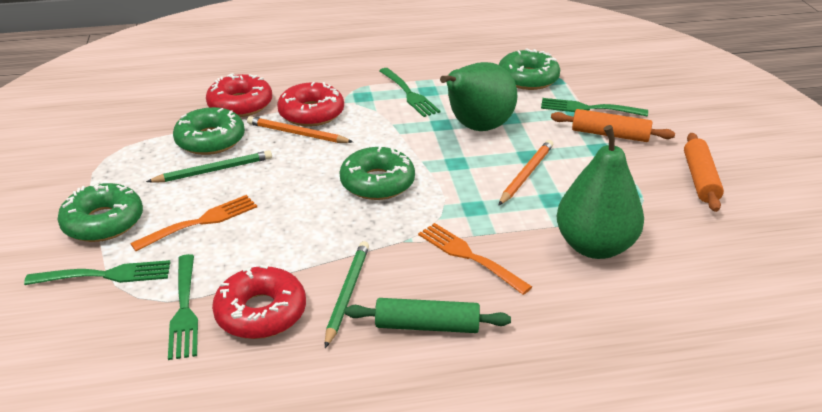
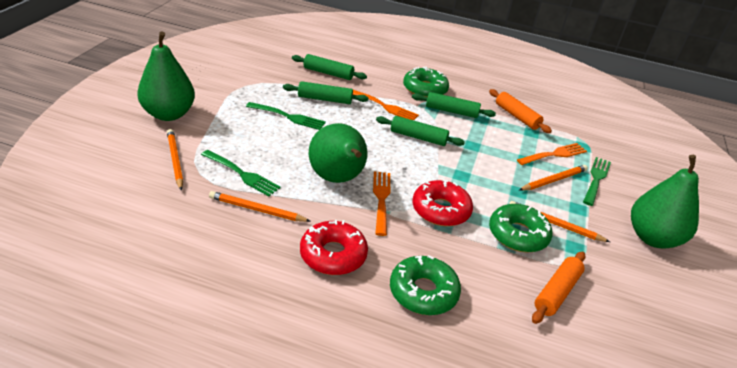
green donut: [58,182,143,242] [173,107,245,155] [339,147,415,200] [499,48,560,90] = 4 -> [390,255,461,315] [403,67,449,97] [489,204,552,253] = 3
green fork: [24,260,170,285] [168,254,198,360] [379,68,440,117] [541,98,648,117] = 4 -> [201,150,281,196] [246,102,326,130] [583,157,611,206] = 3
green pear: [440,62,518,131] [556,125,644,259] = 2 -> [137,31,195,121] [309,123,367,183] [631,155,699,249] = 3
green pencil: [146,150,272,183] [325,241,369,348] = 2 -> none = 0
green rolling pin: [345,298,511,333] = 1 -> [283,81,368,104] [292,54,367,80] [376,116,465,146] [412,92,496,118] = 4
orange fork: [130,195,257,251] [418,223,532,295] = 2 -> [353,90,419,120] [373,171,390,236] [517,143,587,165] = 3
orange pencil: [247,116,353,143] [498,140,553,206] = 2 -> [167,129,183,191] [209,191,311,222] [509,201,610,242] [519,165,588,191] = 4
red donut: [206,73,272,117] [212,265,306,339] [277,82,344,126] = 3 -> [300,220,368,275] [412,180,473,226] = 2

